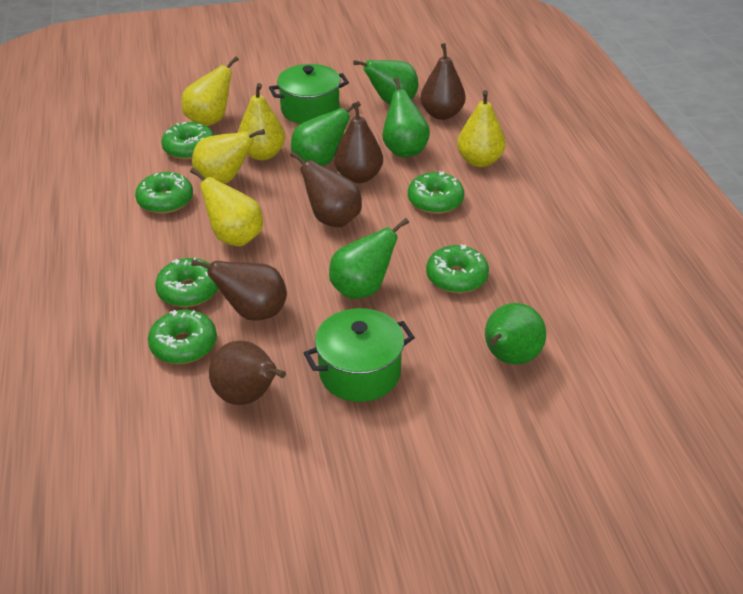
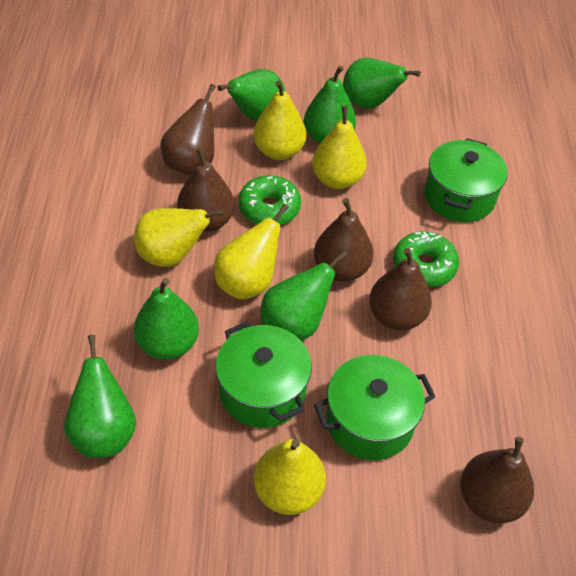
green donut: [135,172,193,214] [148,310,217,364] [155,257,218,307] [161,122,214,160] [408,171,464,214] [426,244,489,293] = 6 -> [239,175,301,225] [393,232,459,287] = 2
green pear: [291,101,361,166] [329,218,409,299] [353,60,418,104] [382,77,430,157] [485,303,546,364] = 5 -> [64,335,136,458] [134,278,199,360] [217,69,285,121] [261,251,347,340] [304,66,356,144] [343,58,421,109] = 6
green pot: [269,64,349,124] [304,308,415,402] = 2 -> [216,321,312,428] [314,355,436,460] [424,138,508,222] = 3

